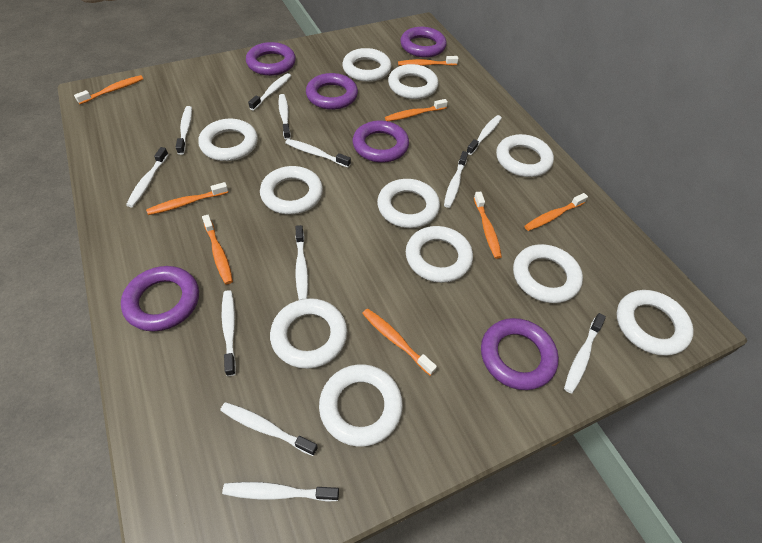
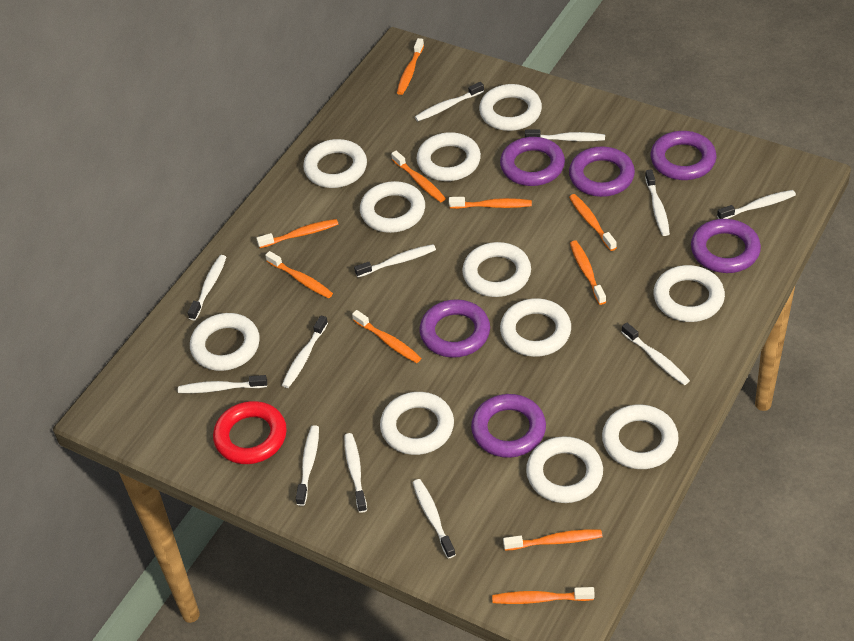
orange toothbrush: [74,75,143,104] [146,182,228,215] [202,215,233,284] [362,308,437,376] [385,99,448,121] [398,56,458,66] [474,192,502,259] [524,193,588,231] = 8 -> [256,219,338,248] [265,251,333,298] [352,310,421,363] [391,151,446,202] [397,38,424,95] [449,197,532,209] [492,587,595,604] [503,529,602,551] [569,194,617,251] [570,240,606,305] = 10
red ring: none = 0 -> [213,401,287,464] = 1

